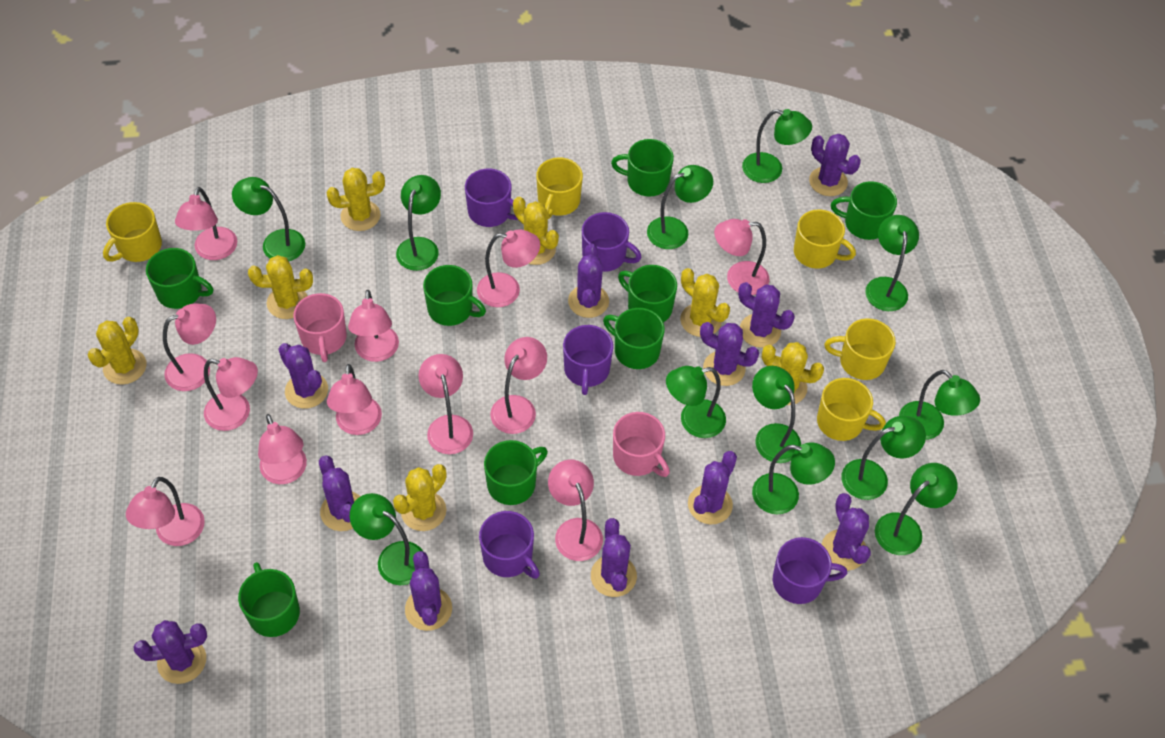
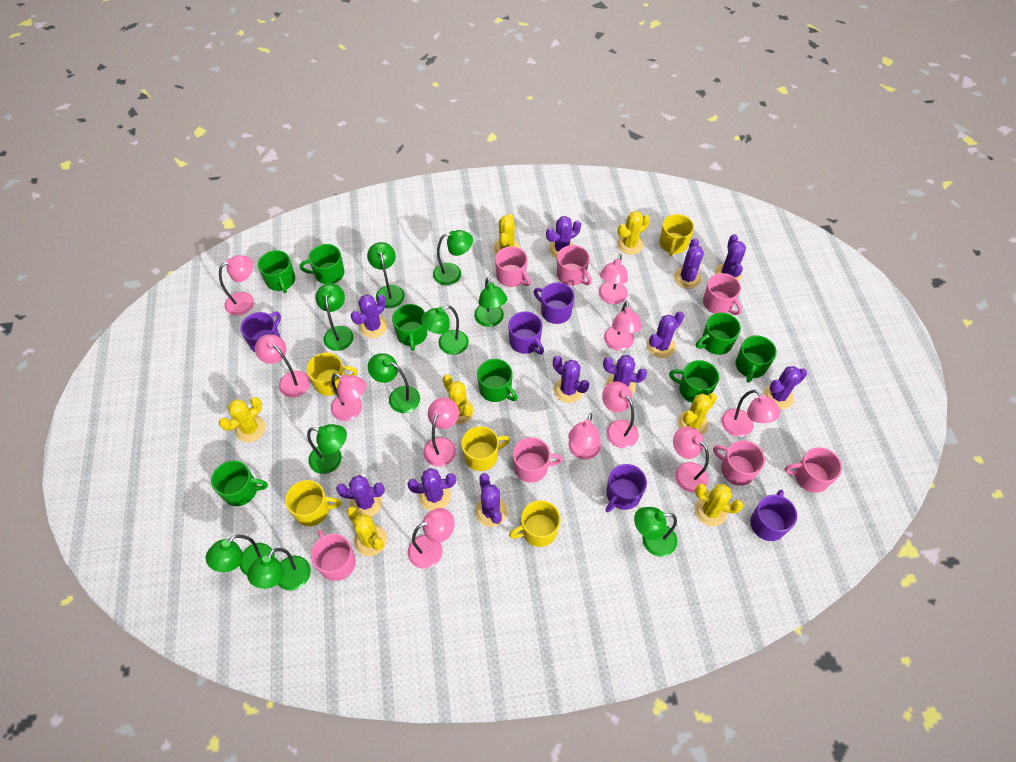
green lamp: [232,177,305,261] [350,493,424,585] [396,175,441,271] [647,165,713,249] [666,366,726,438] [742,109,812,183] [752,366,801,463] [752,442,835,514] [841,416,926,500] [865,215,919,311] [875,463,957,555] [899,370,980,440] = 12 -> [206,535,275,576] [247,548,311,591] [307,424,347,474] [315,283,354,351] [367,242,405,308] [368,353,420,413] [421,305,469,355] [433,230,473,285] [474,277,507,327] [634,507,677,557] = 10
pink lamp: [126,477,205,546] [163,303,216,391] [175,187,237,260] [204,357,258,431] [258,414,307,484] [327,364,382,435] [348,290,399,362] [418,354,473,454] [477,229,540,307] [490,337,547,434] [548,459,603,561] [714,219,769,295] = 12 -> [219,255,254,316] [255,334,310,398] [331,373,367,421] [408,508,455,569] [423,397,459,467] [568,413,601,460] [599,254,628,304] [602,381,639,448] [604,301,642,351] [673,426,709,493] [721,390,780,437] = 11
pink mug: [293,293,347,362] [613,412,670,477] = 2 -> [311,530,356,581] [495,246,531,287] [513,437,563,483] [557,245,592,286] [703,273,742,315] [713,440,765,486] [785,447,842,493] = 7

